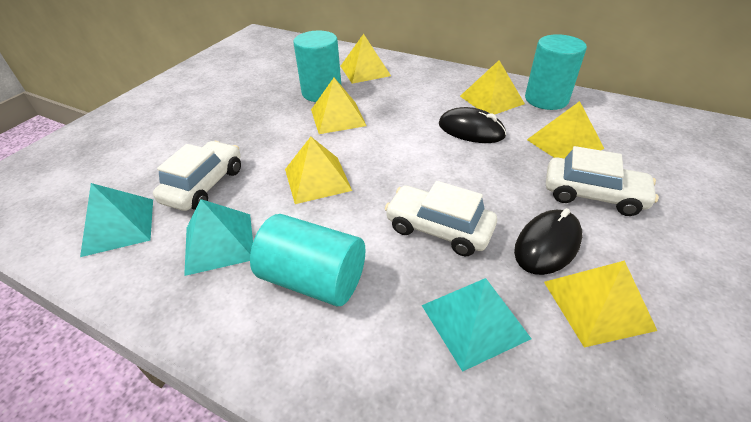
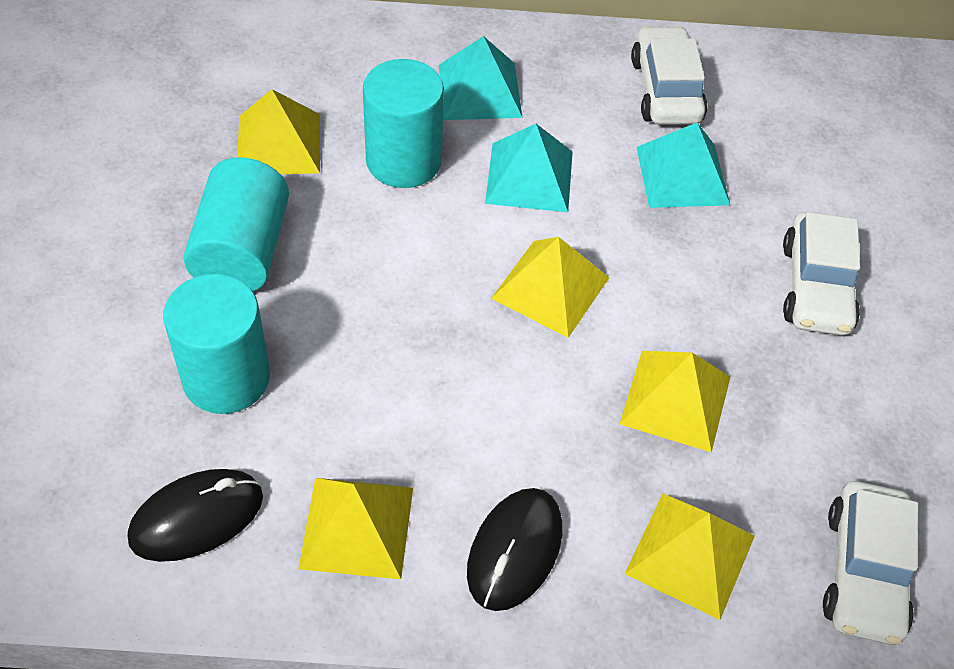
yellow pyramid: [285,137,352,204] [311,78,366,134] [340,34,391,84] [460,60,525,115] [527,101,604,159] [544,261,657,347] = 6 -> [237,89,320,174] [298,478,413,580] [491,237,609,338] [620,351,730,452] [625,494,755,620] = 5

